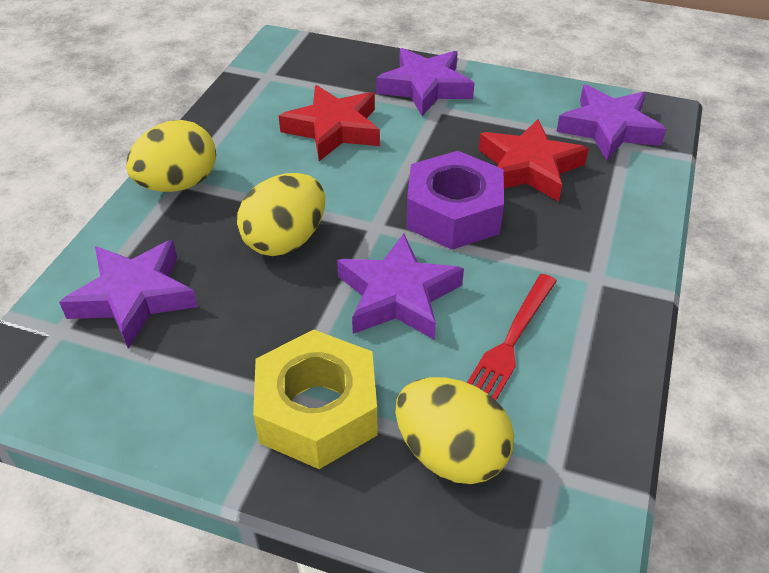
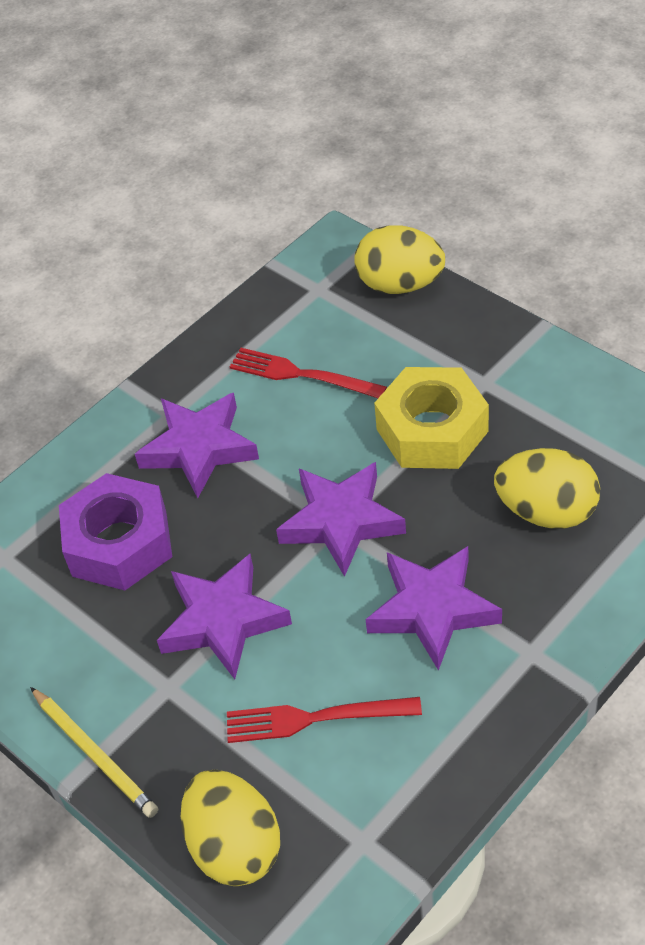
red fork: [467,274,557,400] = 1 -> [227,697,422,743] [230,348,387,398] = 2
red star: [279,85,380,161] [479,119,589,202] = 2 -> none = 0
yellow pencil: none = 0 -> [30,687,158,818] = 1

